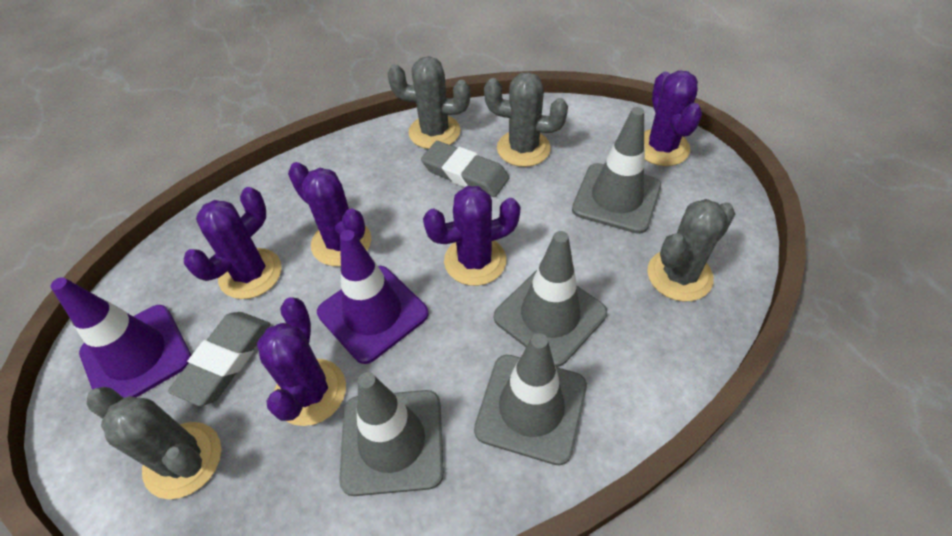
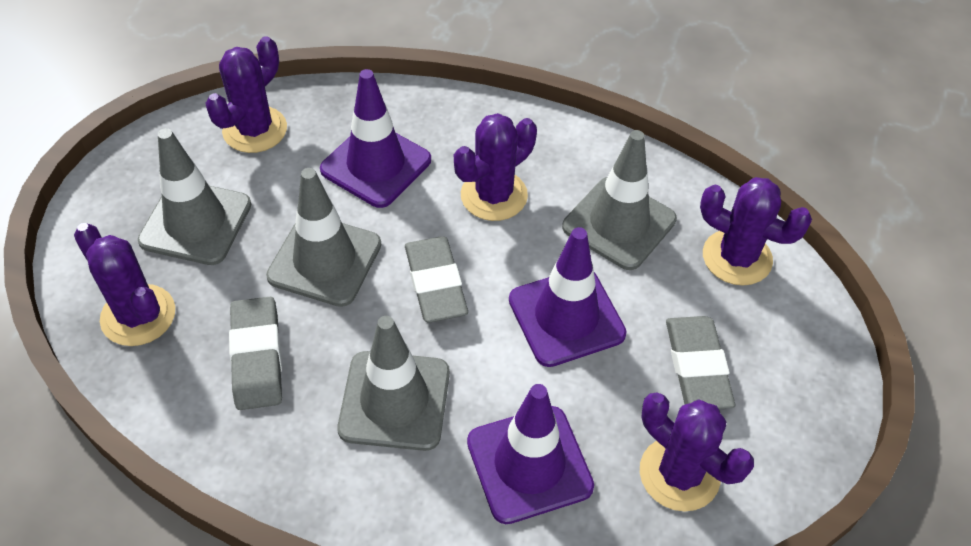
grey cactus: [87,387,221,499] [387,56,470,149] [484,72,568,167] [647,199,735,302] = 4 -> none = 0
grey eraser: [168,312,271,406] [421,141,510,197] = 2 -> [229,297,282,410] [405,236,468,323] [666,316,735,409] = 3
purple traffic cone: [51,277,191,398] [317,230,429,364] = 2 -> [320,69,431,208] [467,384,594,524] [509,227,627,367] = 3

